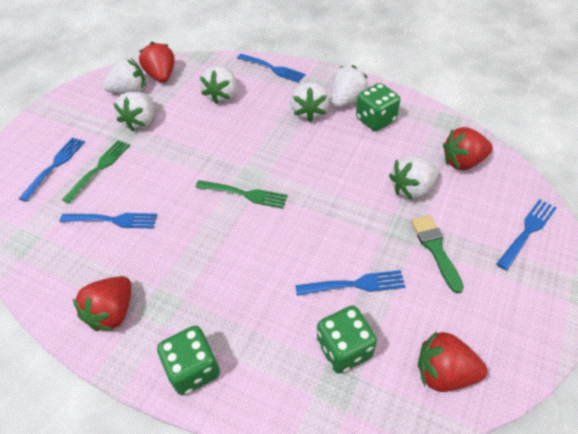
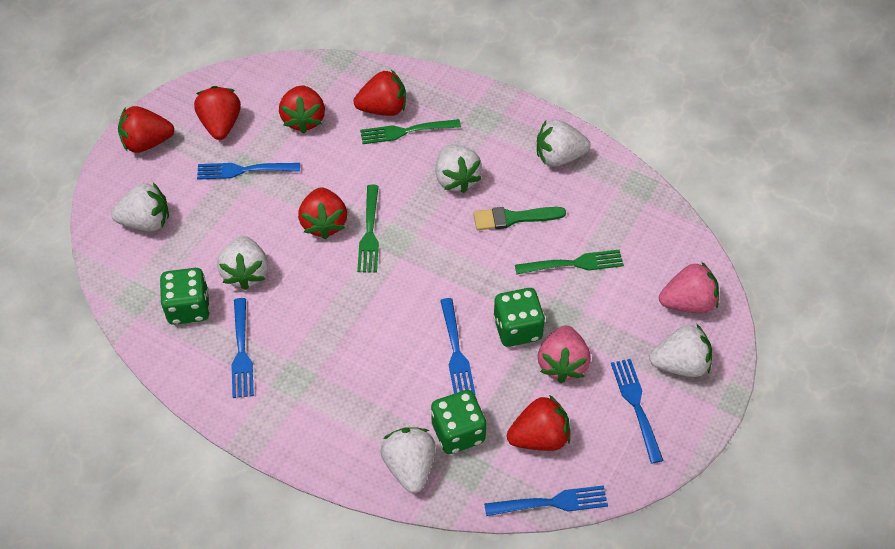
green fork: [62,140,130,203] [195,180,288,209] = 2 -> [357,185,379,273] [360,119,461,144] [515,249,624,274] = 3
pink strawberry: none = 0 -> [538,325,591,383] [659,262,719,313] = 2
red strawberry: [73,276,131,331] [139,42,174,83] [418,331,487,392] [443,127,493,170] = 4 -> [118,106,174,153] [194,86,241,140] [279,85,325,133] [298,187,347,239] [354,70,406,116] [507,395,570,451] = 6

